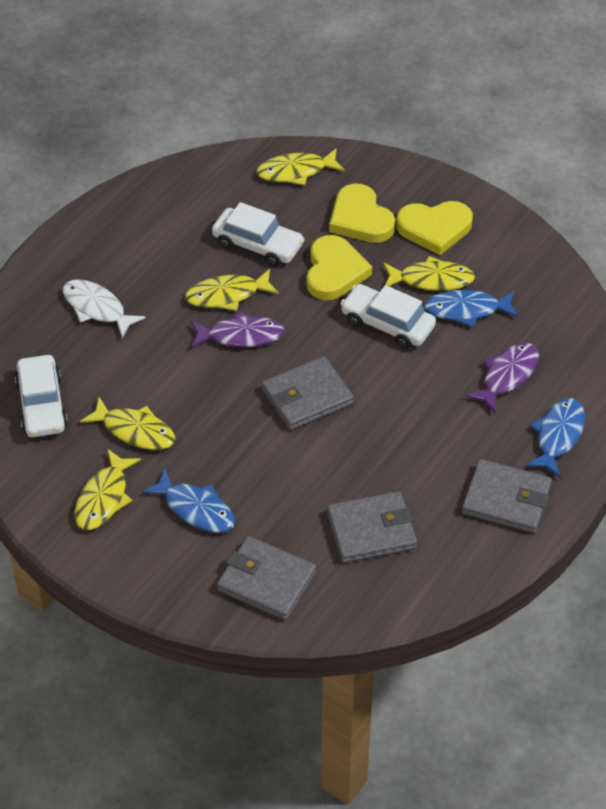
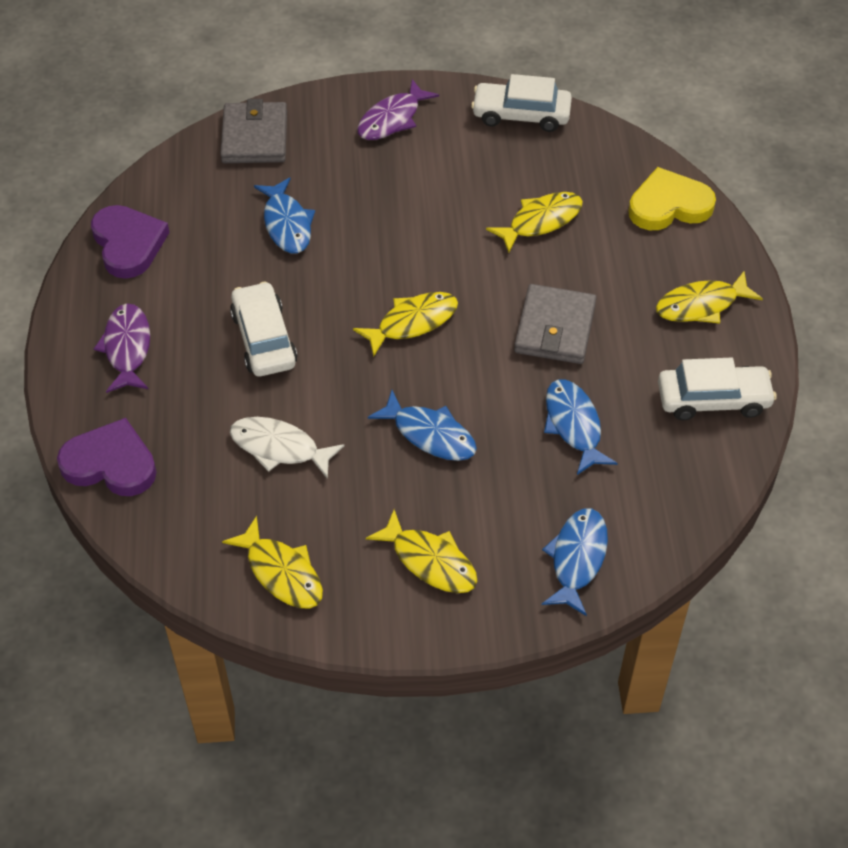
blue fish: [141,469,235,533] [424,290,519,327] [525,398,585,477] = 3 -> [254,178,315,253] [368,390,477,461] [542,508,608,616] [544,379,618,475] = 4
grey wallet: [217,536,316,620] [262,356,354,430] [327,491,417,563] [462,459,552,533] = 4 -> [220,99,287,163] [514,284,597,364] = 2
purple heart: none = 0 -> [57,418,157,496] [91,205,170,279] = 2
yellow heart: [307,235,372,300] [329,184,395,243] [396,201,473,255] = 3 -> [628,167,716,230] = 1

